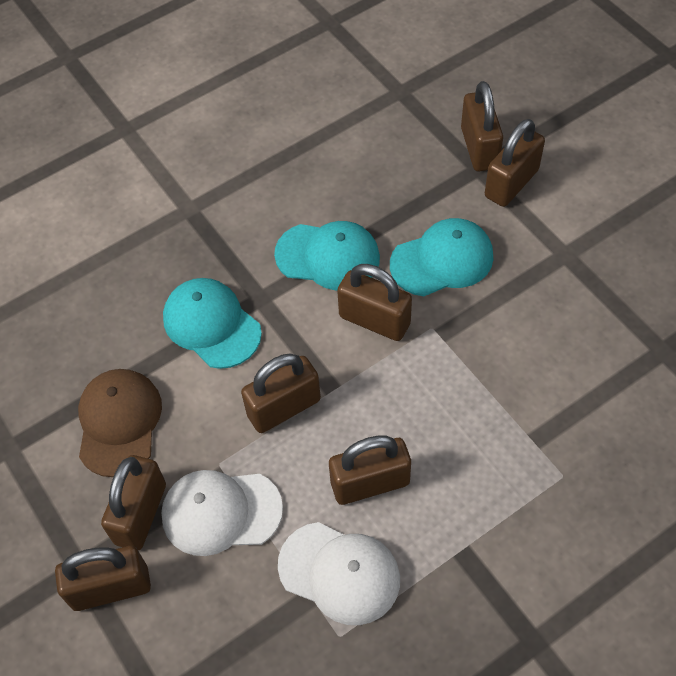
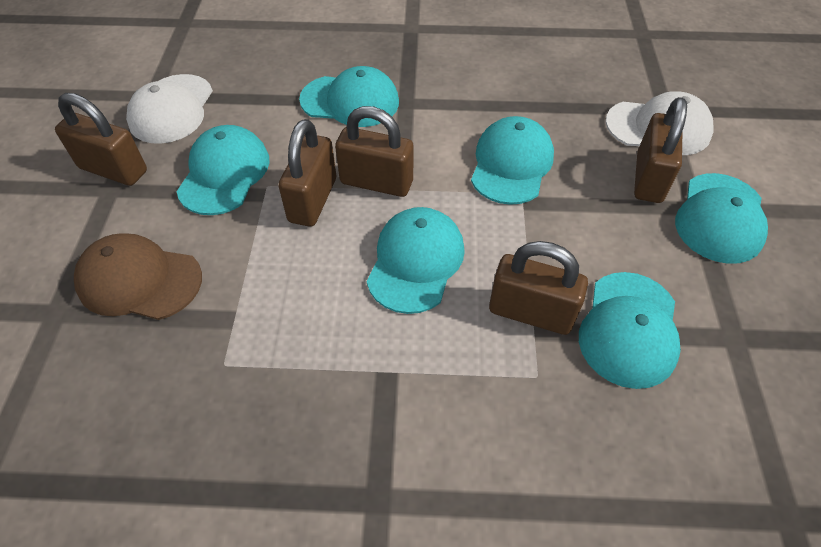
brown padlock: [55,546,151,611] [101,455,166,551] [241,353,321,433] [329,436,411,505] [337,264,412,341] [461,81,503,171] [485,119,545,207] = 7 -> [55,93,147,186] [279,119,336,227] [335,106,413,197] [489,241,588,335] [634,97,687,203] = 5
turquoise cap: [163,278,262,369] [274,221,380,290] [390,218,494,296] = 3 -> [176,125,270,215] [299,66,399,127] [367,207,465,314] [471,116,554,205] [579,272,681,389] [675,173,768,264] = 6

